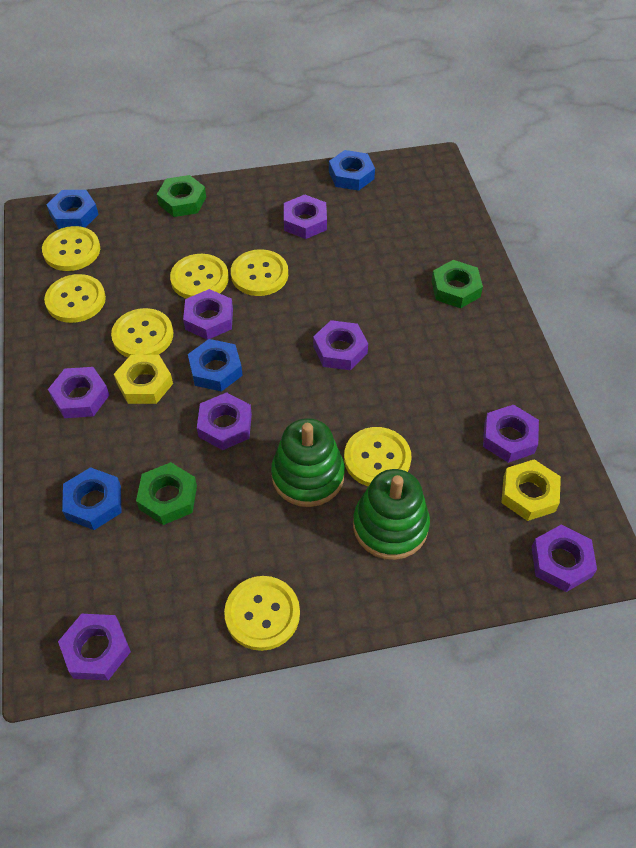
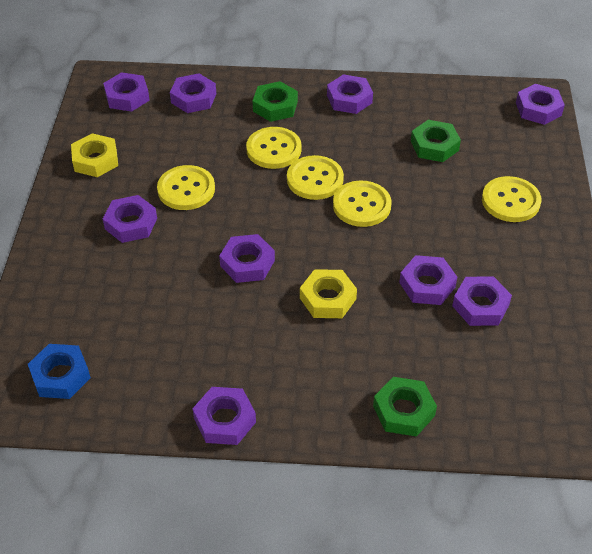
blue nut: [46,190,99,229] [62,467,121,530] [188,339,243,392] [329,150,375,191] = 4 -> [28,344,91,399] = 1
green stacking toy: [271,418,345,507] [353,469,430,560] = 2 -> none = 0
purple nut: [48,367,109,418] [58,614,131,680] [183,289,233,340] [197,392,252,450] [284,195,327,239] [313,320,368,370] [483,405,539,463] [532,525,597,592] = 8 -> [103,72,150,112] [103,195,157,243] [170,73,216,113] [192,387,256,445] [219,234,275,283] [327,74,373,114] [399,255,457,305] [452,276,512,326] [516,84,565,125] = 9
yellow button: [42,226,100,271] [44,274,106,323] [111,308,173,357] [170,254,229,299] [224,576,300,651] [231,249,288,296] [344,427,411,486] = 7 -> [157,165,215,210] [246,127,302,169] [287,155,344,200] [333,180,391,227] [482,176,541,222] = 5

